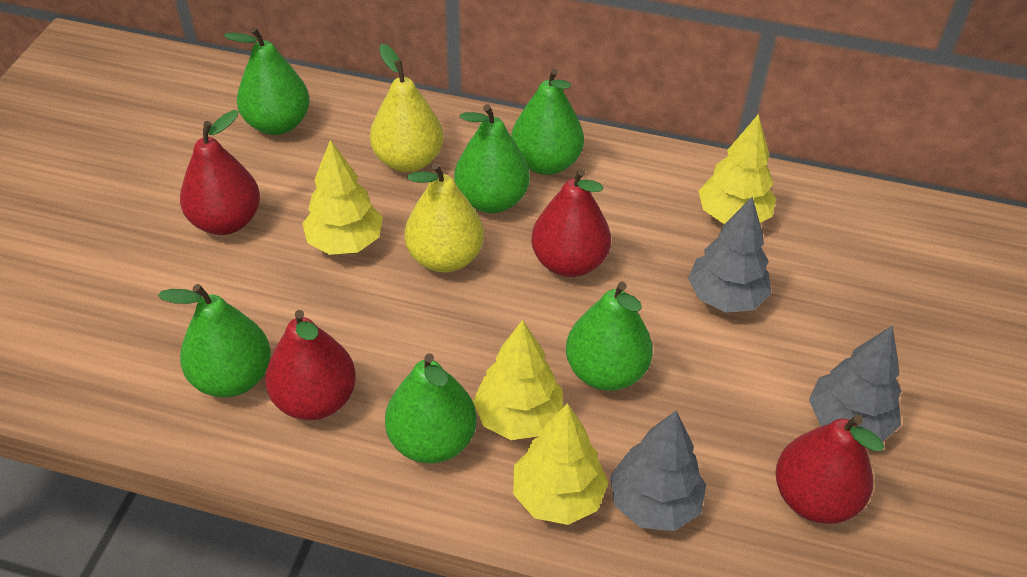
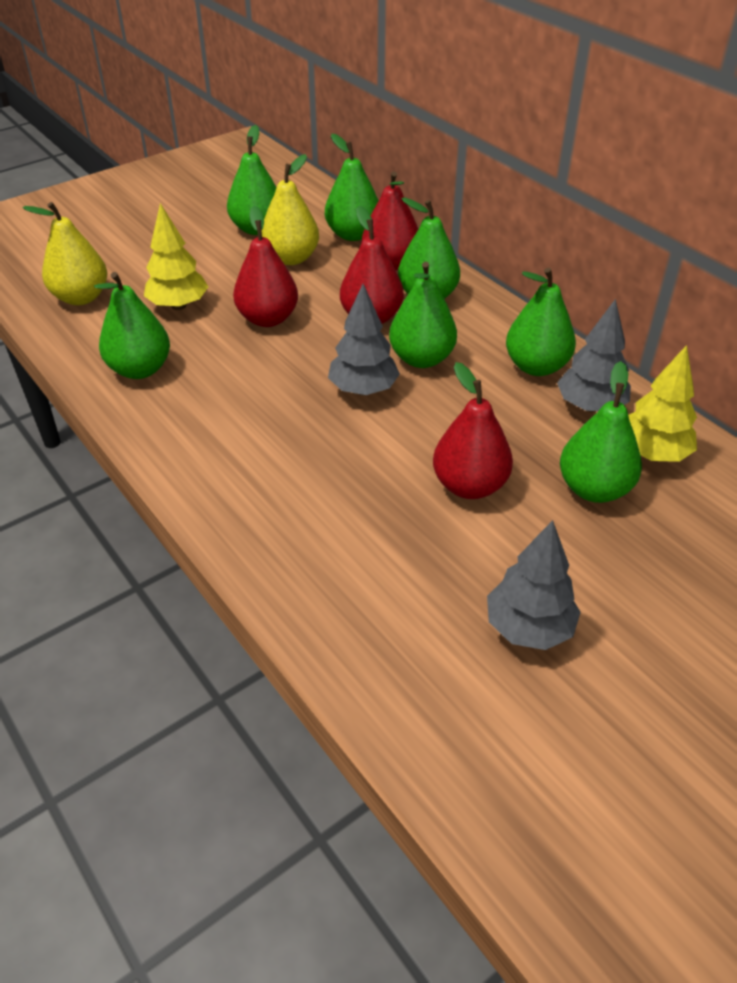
green pear: [158,284,271,398] [224,27,310,135] [385,353,477,463] [454,104,530,213] [511,68,584,175] [566,282,653,391] = 6 -> [94,272,170,379] [227,125,277,235] [325,134,379,241] [389,262,457,368] [398,197,460,299] [506,268,576,376] [560,361,642,503] = 7
yellow tree: [302,139,383,255] [473,320,563,440] [513,403,608,525] [699,114,776,224] = 4 -> [144,203,208,310] [628,345,697,462] = 2

